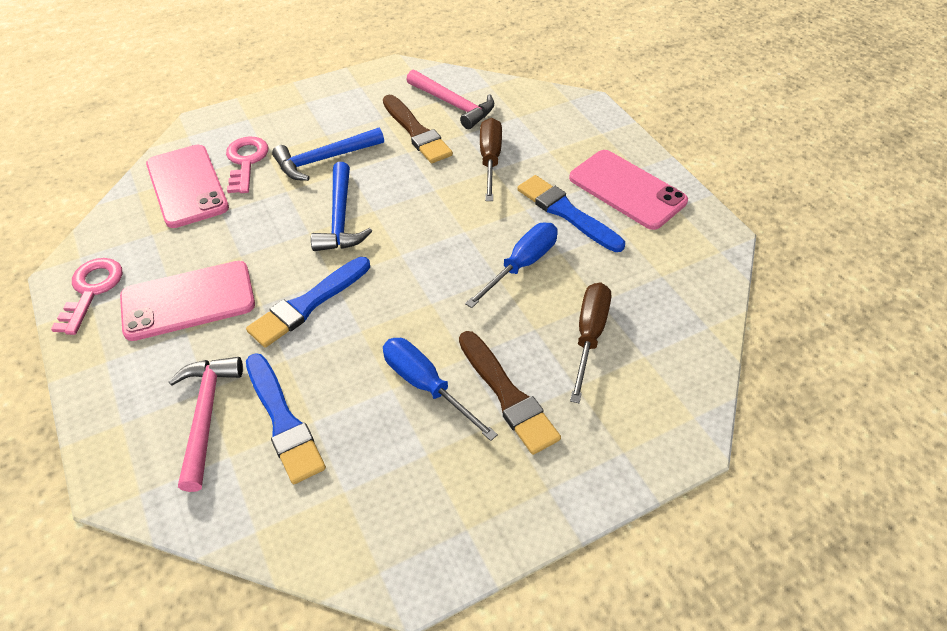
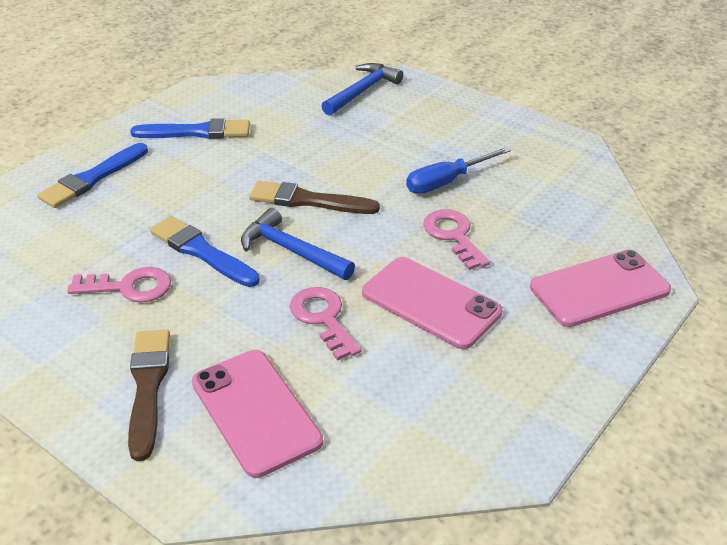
blue screwdriver: [383,338,498,441] [465,222,558,308] = 2 -> [406,147,511,194] = 1
brown screwdriver: [480,118,502,201] [570,282,611,403] = 2 -> none = 0
pink hammer: [168,357,243,492] [406,70,494,129] = 2 -> none = 0
pink key: [51,258,122,335] [226,137,268,193] = 2 -> [67,267,171,303] [290,287,361,361] [423,209,490,270] = 3

